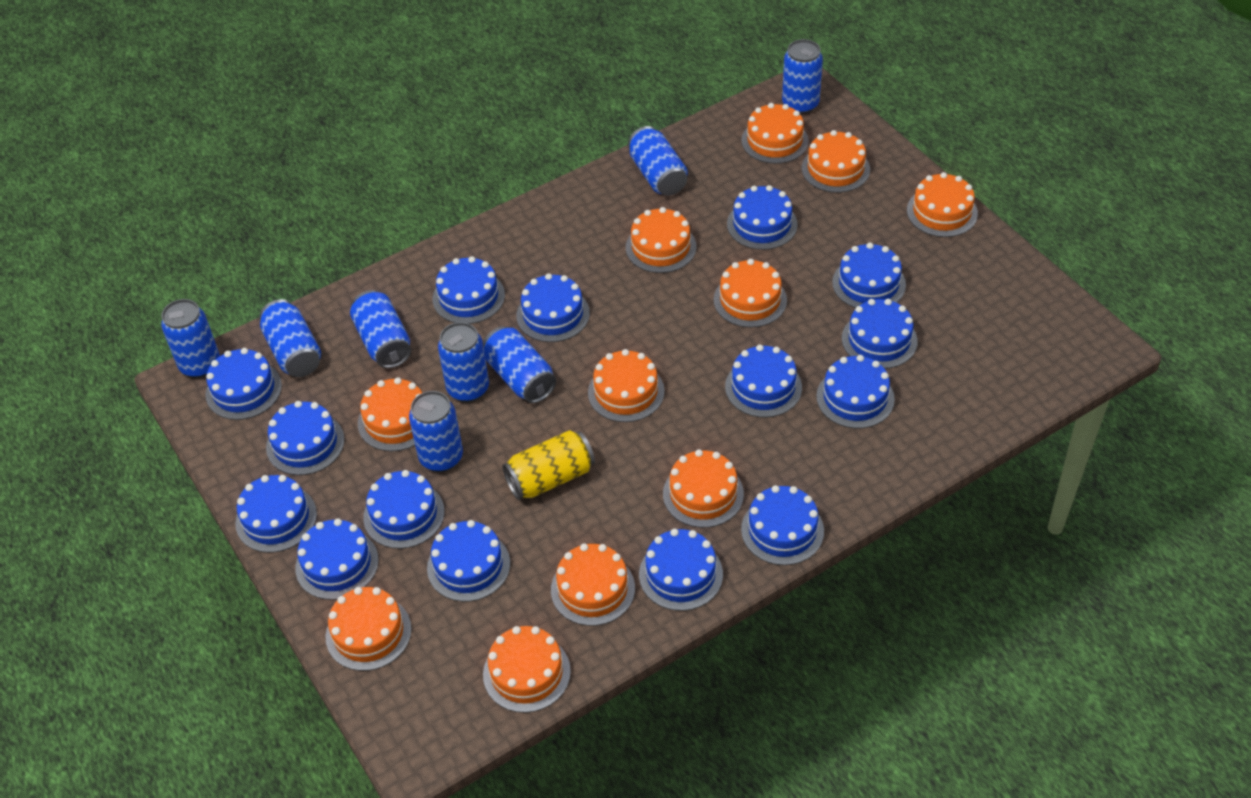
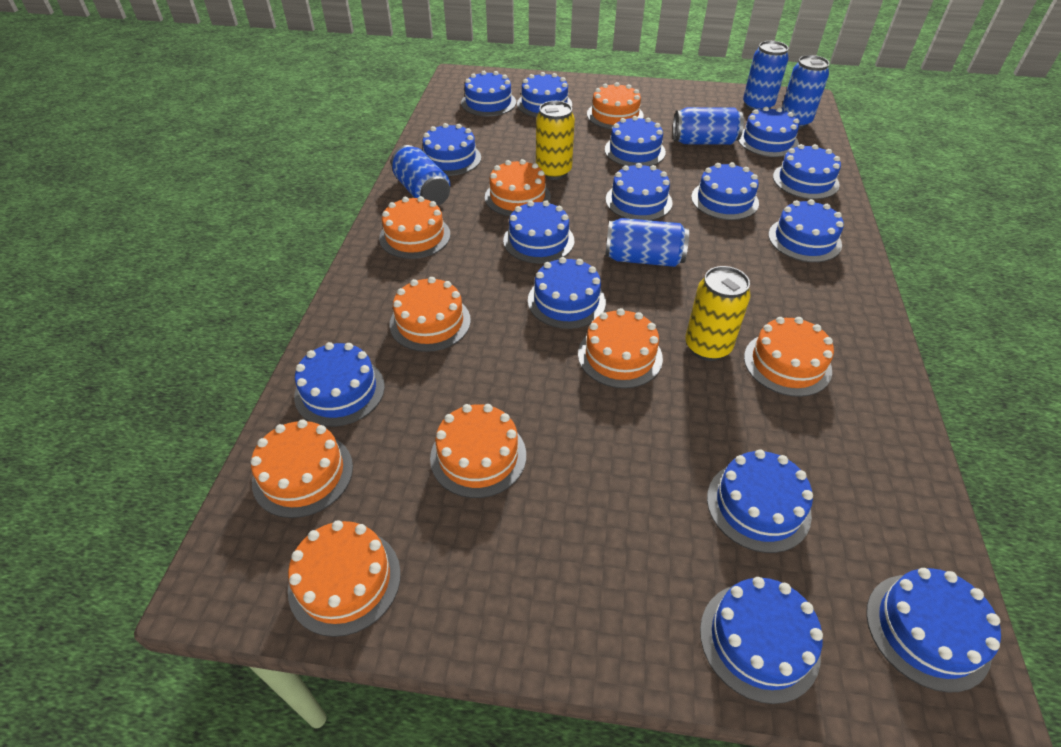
blue can: [161,299,220,378] [259,299,321,377] [350,290,411,368] [409,391,463,472] [438,322,489,402] [483,326,556,403] [628,126,688,196] [782,39,823,115] = 8 -> [391,145,450,206] [605,218,689,267] [673,107,744,145] [743,41,789,111] [782,55,830,129] = 5
orange cake: [326,587,412,671] [358,377,422,451] [483,626,571,713] [551,543,635,626] [588,349,665,422] [626,207,696,273] [663,449,744,528] [714,259,787,328] [741,103,809,164] [802,130,870,193] [907,172,978,237] = 11 -> [251,419,353,518] [288,520,401,637] [379,196,450,259] [390,277,471,352] [430,404,526,498] [485,159,551,216] [578,308,663,388] [587,82,644,129] [744,317,834,397] = 9
yellow can: [502,430,595,500] = 1 -> [536,101,575,180] [685,266,751,361] = 2

